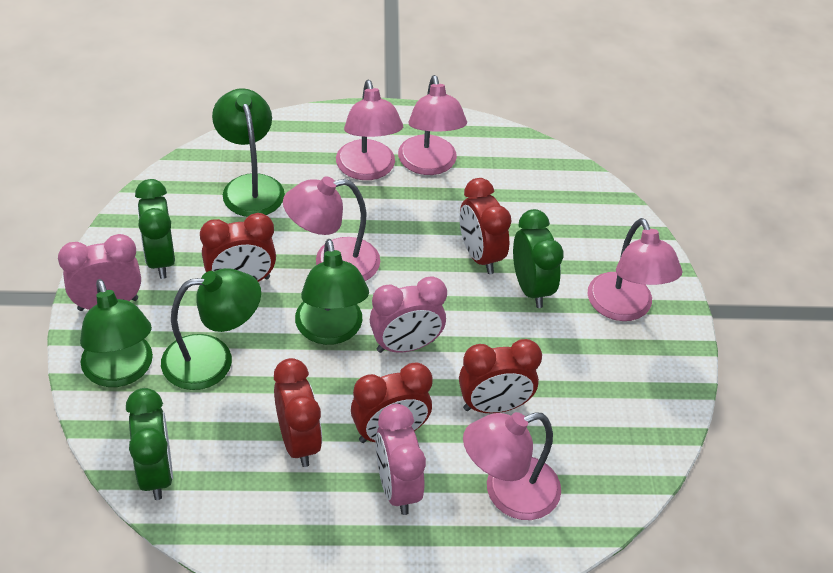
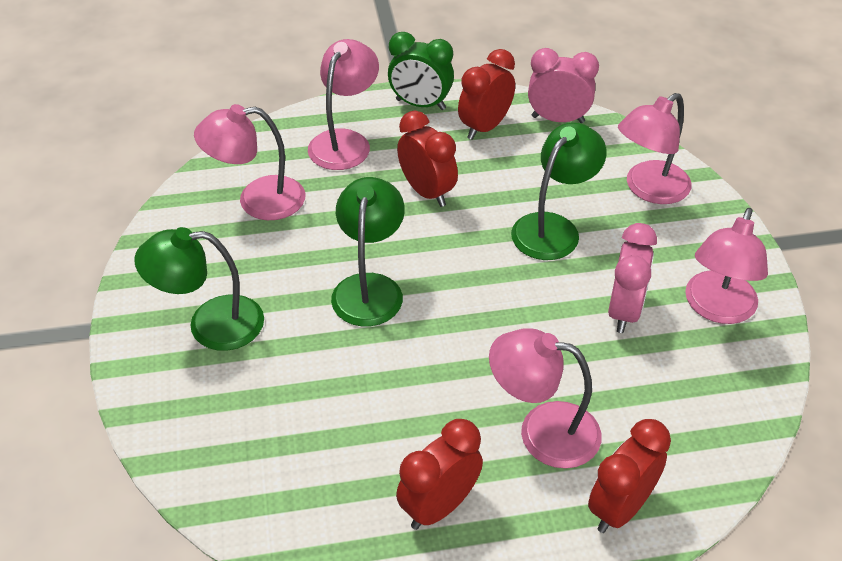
green clock: [126,388,173,500] [135,179,175,279] [513,209,564,308] = 3 -> [388,32,454,110] = 1
green lamp: [80,279,153,387] [161,268,261,390] [212,88,285,217] [295,239,369,345] = 4 -> [134,227,264,351] [331,177,405,326] [511,122,607,260] = 3
pink clock: [58,234,141,311] [370,276,447,353] [376,404,426,515] = 3 -> [528,48,599,123] [608,223,657,333] = 2
red clock: [200,213,276,282] [274,358,322,467] [351,362,433,443] [459,339,542,413] [460,178,511,274] = 5 -> [396,419,483,530] [397,111,458,207] [458,49,515,140] [588,419,671,533] = 4

